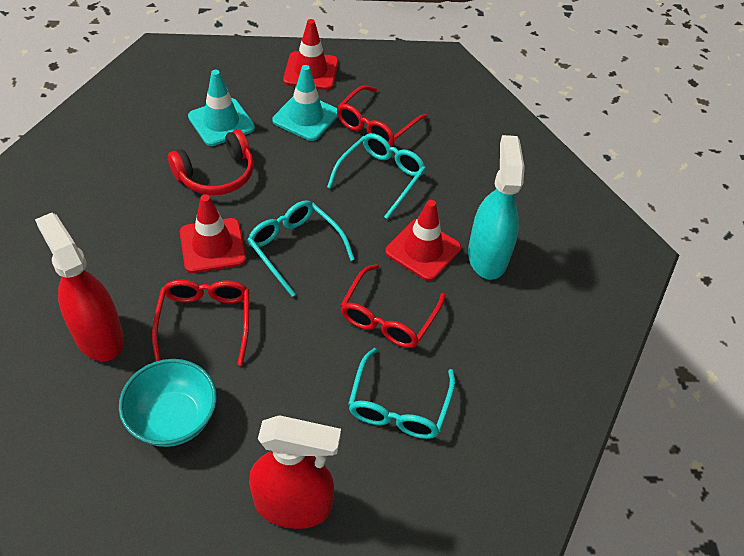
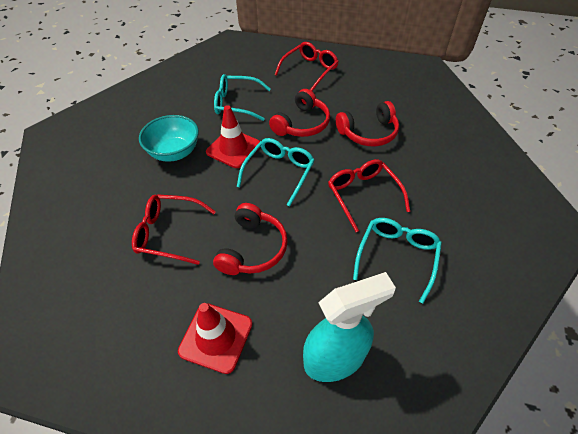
red headphones: [168,130,254,195] = 1 -> [213,203,288,275] [269,89,330,137] [336,101,399,146] = 3
red spray bottle: [35,213,124,361] [249,415,341,529] = 2 -> none = 0
red traffic cone: [180,194,246,273] [283,19,338,90] [385,200,461,281] = 3 -> [178,303,252,374] [206,105,261,168] = 2
turquoise traffic cone: [188,70,255,146] [272,65,338,141] = 2 -> none = 0

